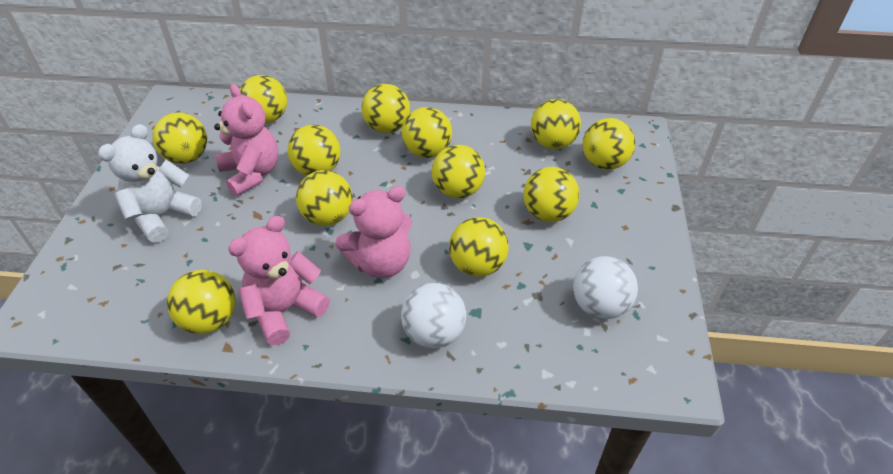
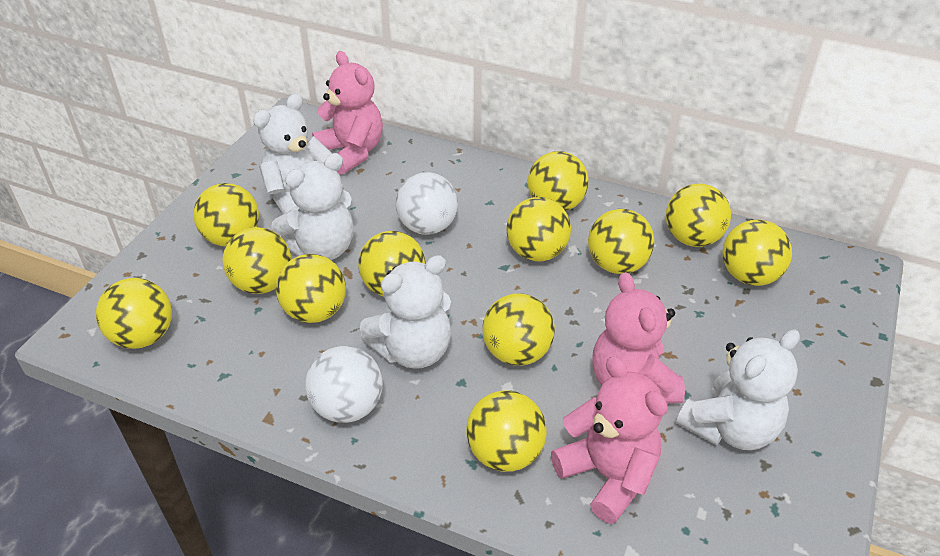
white teddy bear: [98,124,202,243] = 1 -> [253,94,343,214] [271,153,354,260] [360,255,451,369] [676,330,800,450] = 4

